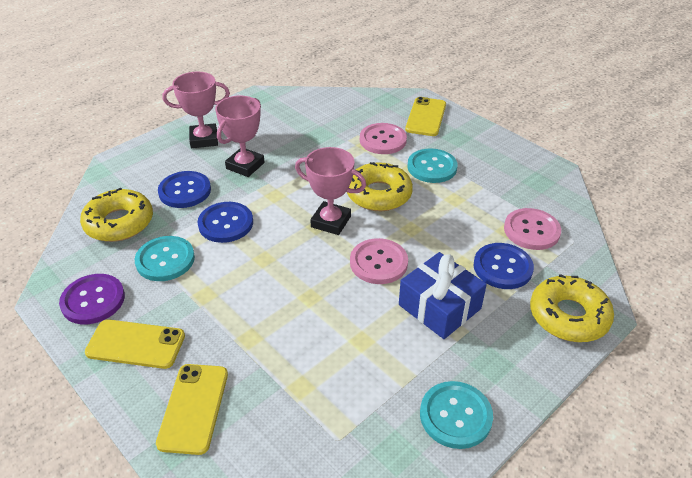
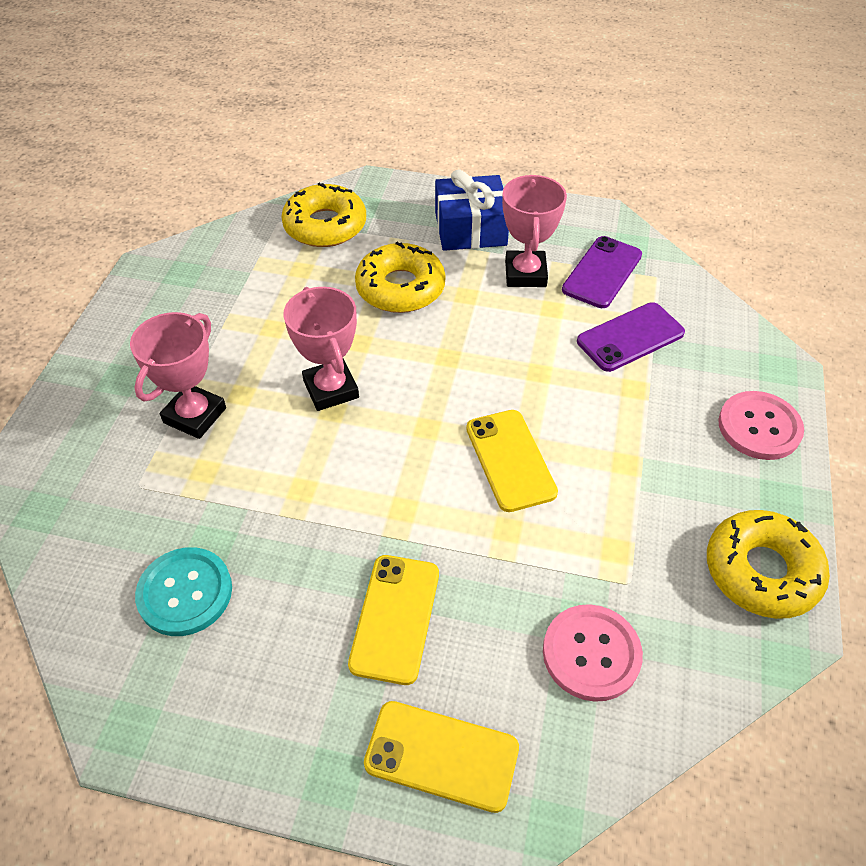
blue button: [158,171,211,208] [197,202,253,243] [473,243,534,289] = 3 -> none = 0
pink button: [350,238,408,284] [360,123,407,154] [504,208,561,250] = 3 -> [543,604,643,702] [718,391,804,460] = 2
purple button: [59,274,125,324] = 1 -> none = 0
purple phone: none = 0 -> [562,236,642,308] [577,302,685,372] = 2
turquoise button: [135,236,195,281] [407,148,457,183] [420,381,493,449] = 3 -> [135,547,232,636] = 1

